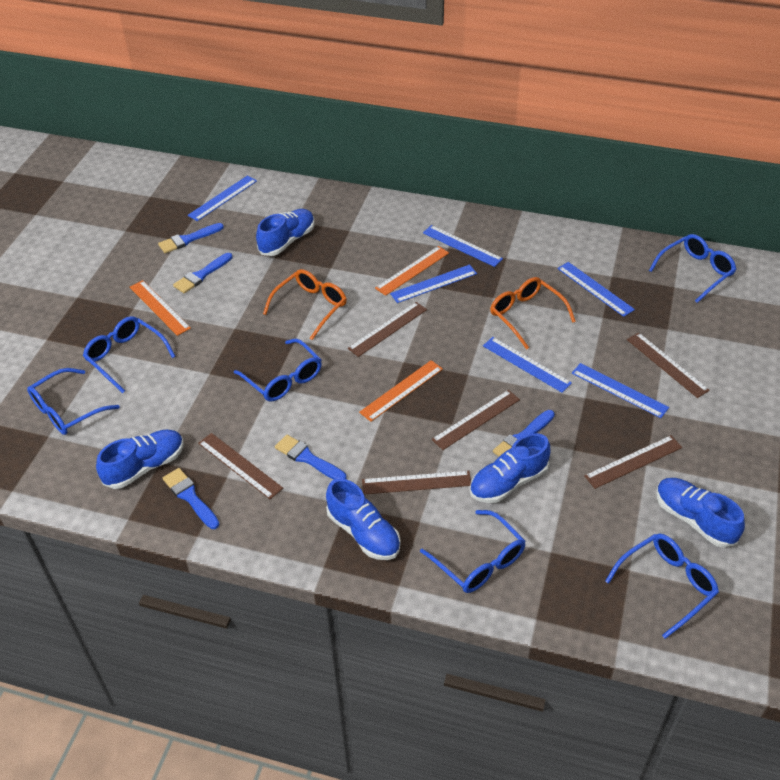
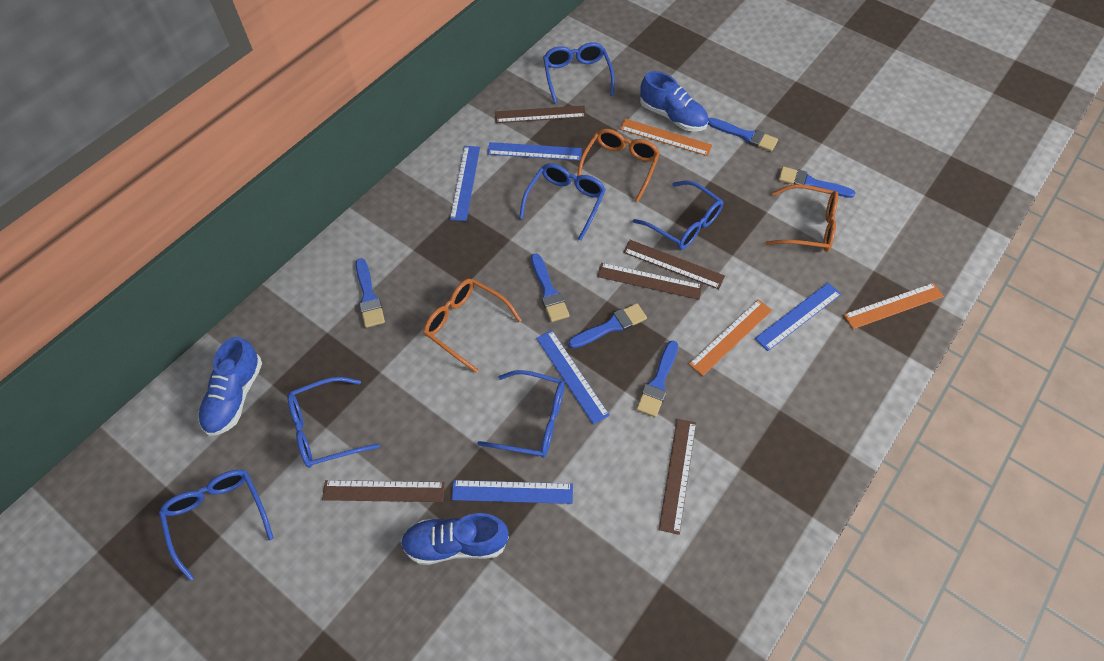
blue brush: [158,223,224,253] [163,468,220,529] [173,253,232,293] [275,435,346,480] [493,410,555,457] = 5 -> [356,258,385,328] [531,254,569,322] [568,303,647,349] [636,341,678,417] [708,118,778,152] [778,167,856,198] = 6
blue ruler: [188,175,257,221] [390,265,477,303] [423,225,503,267] [483,337,572,393] [557,262,635,317] [572,363,669,418] = 6 -> [450,146,480,221] [451,480,573,504] [487,142,582,161] [536,330,610,425] [755,283,841,351] = 5
blue shoe: [96,430,184,489] [256,209,314,256] [326,478,401,560] [470,433,551,503] [657,478,745,548] = 5 -> [198,337,262,436] [401,513,509,565] [640,71,709,131] = 3
brown ruler: [198,433,283,499] [348,302,427,357] [362,471,471,494] [432,390,520,450] [584,435,682,489] [627,332,710,398] = 6 -> [322,480,445,502] [495,106,586,123] [597,263,702,300] [623,240,725,289] [659,419,696,535] = 5
orange glasses: [263,269,347,340] [490,277,576,350] = 2 -> [423,279,522,373] [577,129,660,202] [765,184,838,252] = 3

